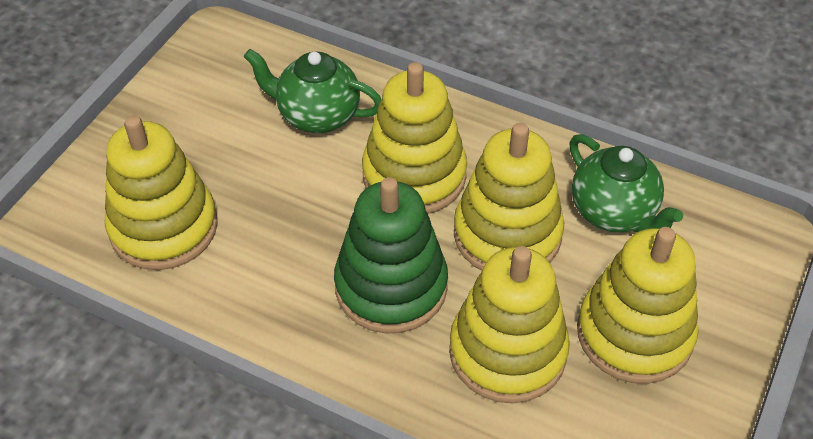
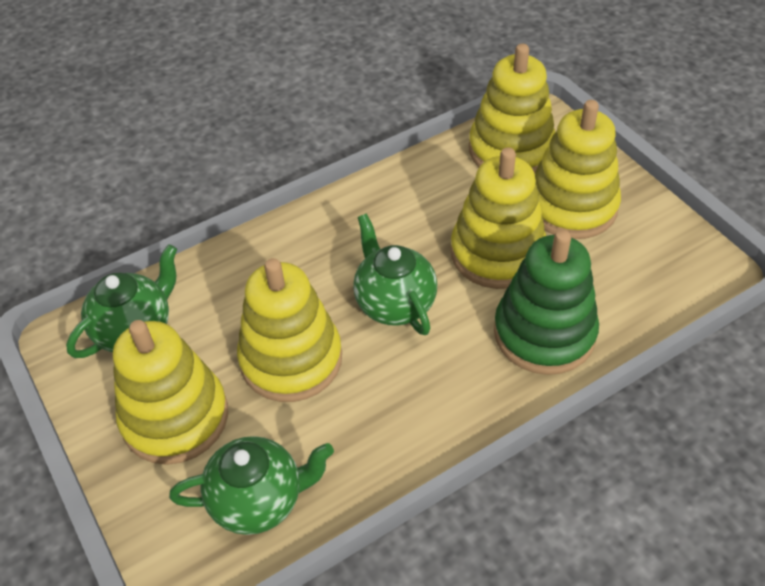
green teapot: [244,49,381,133] [570,134,683,233] = 2 -> [66,244,177,358] [169,436,334,535] [353,214,437,335] = 3

